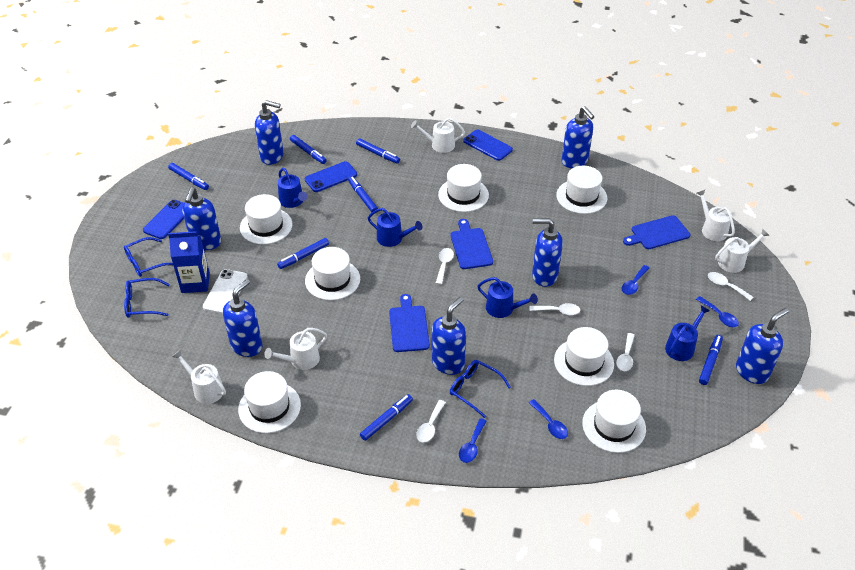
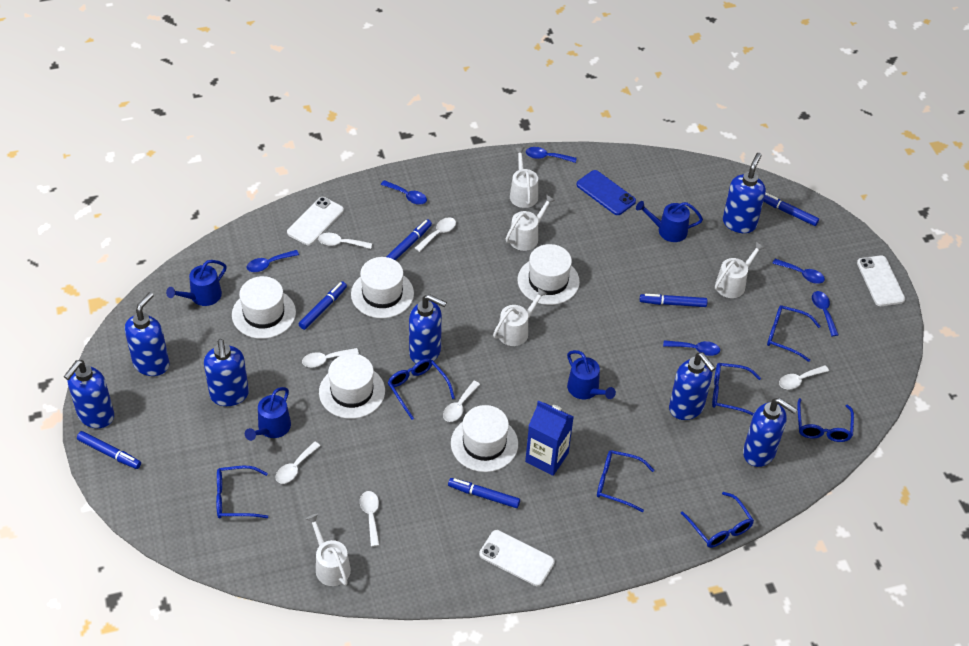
blue cutting board: [389,294,430,352] [451,219,493,269] [623,215,690,249] = 3 -> none = 0
blue glasses: [124,237,173,277] [124,278,170,318] [450,360,511,418] = 3 -> [216,466,268,518] [388,359,455,420] [597,450,654,512] [681,492,754,548] [712,363,761,416] [767,305,821,362] [797,398,854,442] = 7
blue marker: [168,163,209,190] [277,238,329,269] [290,135,327,164] [348,177,378,212] [356,138,400,163] [360,394,413,441] [699,335,723,385] = 7 -> [77,431,141,469] [299,281,347,330] [386,219,432,261] [448,478,520,508] [640,294,708,307] [763,193,819,226] = 6
blue phone: [143,200,184,239] [305,161,357,192] [463,130,513,161] = 3 -> [576,170,636,215] = 1
blue spoon: [459,418,487,463] [529,399,568,439] [621,265,649,295] [696,296,739,327] = 4 -> [247,250,299,272] [381,180,427,205] [526,147,577,163] [663,340,720,356] [772,259,825,284] [812,291,839,336] = 6
white hat: [238,371,301,433] [240,194,292,245] [305,247,360,300] [438,164,489,212] [554,327,614,386] [556,166,607,214] [582,390,646,453] = 7 -> [232,276,296,339] [319,354,385,419] [351,257,414,318] [451,405,518,472] [517,244,580,305] = 5
white phone: [203,269,248,314] = 1 -> [287,197,344,246] [479,530,555,586] [857,255,905,306] = 3
white spoon: [416,400,446,443] [436,248,454,285] [530,303,580,315] [616,333,635,371] [708,272,753,301] = 5 -> [275,442,320,484] [302,348,359,367] [318,233,372,249] [360,491,380,547] [415,217,456,252] [443,381,480,422] [779,365,829,389] = 7

